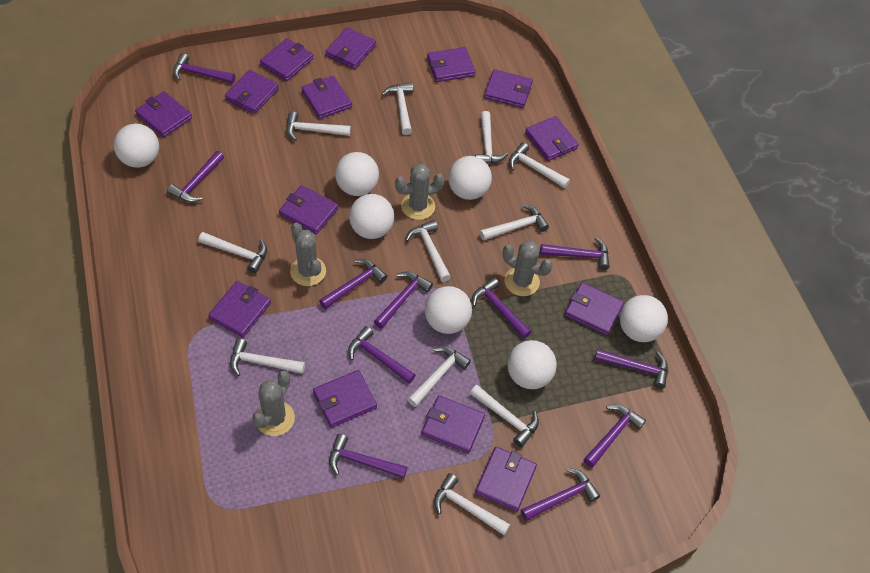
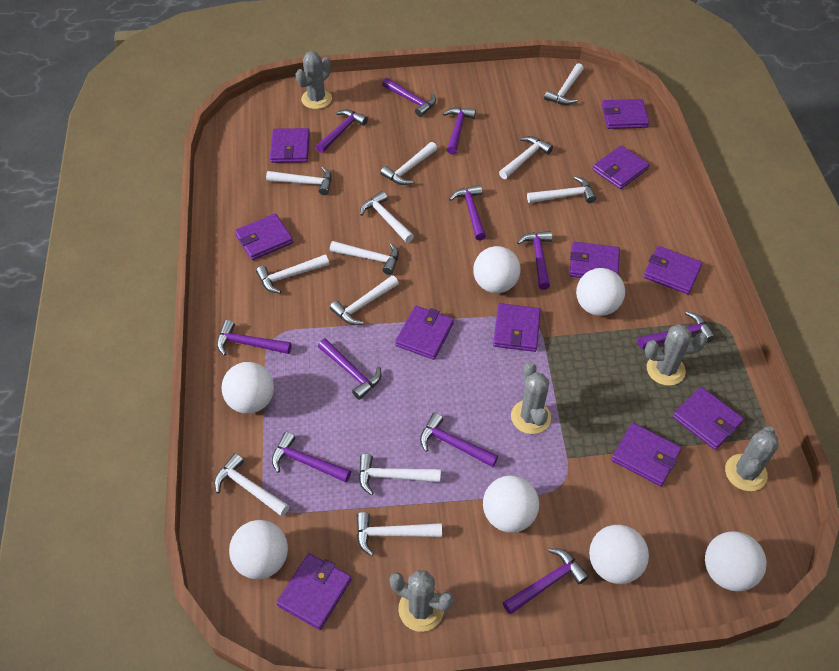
grey cactus: [252,371,295,436] [290,223,326,286] [395,164,444,220] [503,241,553,296] = 4 -> [296,51,332,109] [389,570,454,632] [511,362,551,434] [645,324,708,386] [725,426,779,491] = 5
purple wallet: [135,91,192,137] [208,281,271,338] [225,70,279,114] [260,38,314,81] [279,185,338,234] [301,76,352,119] [313,370,377,428] [325,27,376,69] [422,395,485,454] [427,47,475,82] [475,447,537,512] [484,69,533,108] [525,116,579,161] [564,282,624,336] = 14 -> [235,213,293,260] [270,128,310,163] [276,553,352,630] [395,306,454,360] [493,303,541,352] [569,242,620,278] [593,145,649,189] [602,99,649,129] [612,423,681,486] [644,246,703,294] [673,387,744,450] = 11
white hammer: [199,232,267,273] [230,338,305,376] [286,111,351,141] [382,83,413,135] [405,220,451,282] [408,346,471,407] [434,473,510,535] [470,385,539,447] [475,111,508,164] [480,204,549,241] [509,142,570,188] = 11 -> [214,453,289,516] [256,254,329,294] [266,167,332,195] [330,241,399,275] [330,275,399,325] [356,512,442,556] [359,454,441,495] [360,191,414,243] [380,142,437,185] [499,136,553,179] [527,176,596,203] [544,63,584,105] = 12

